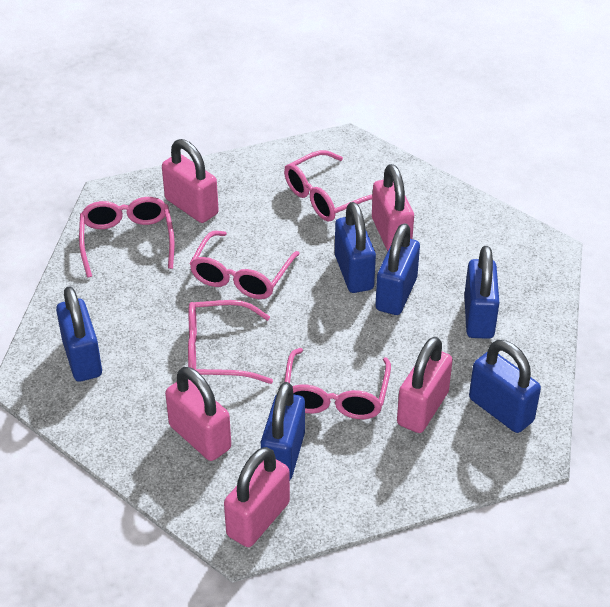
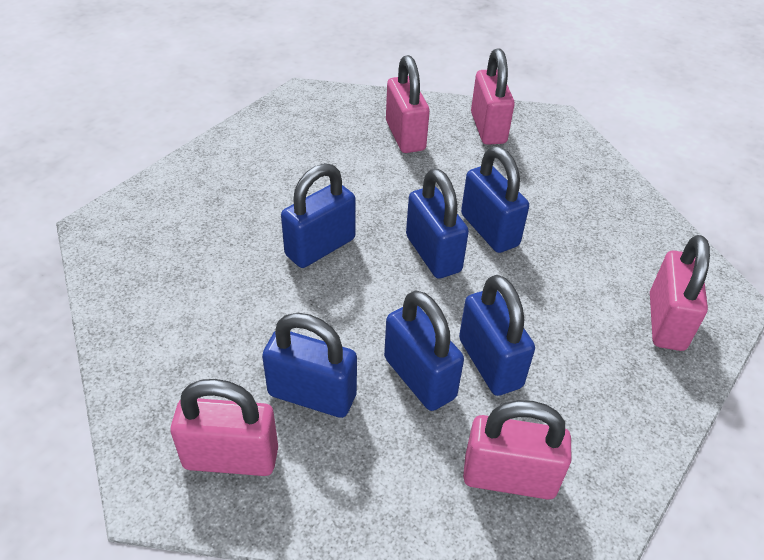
pink glasses: [79,197,175,278] [188,300,273,384] [189,231,299,299] [284,150,373,222] [284,348,391,419] = 5 -> none = 0

